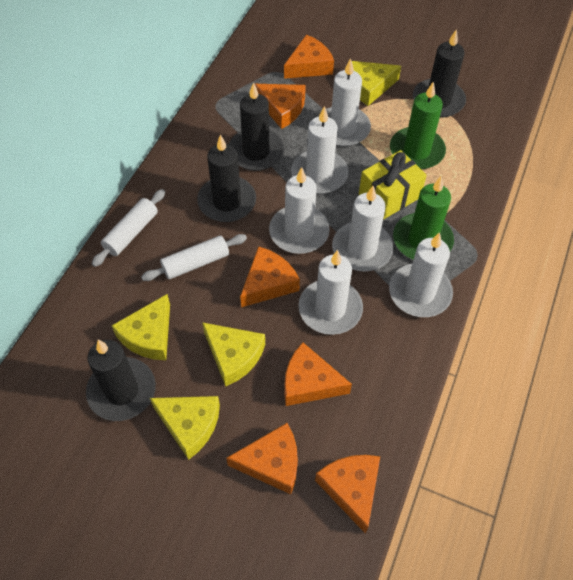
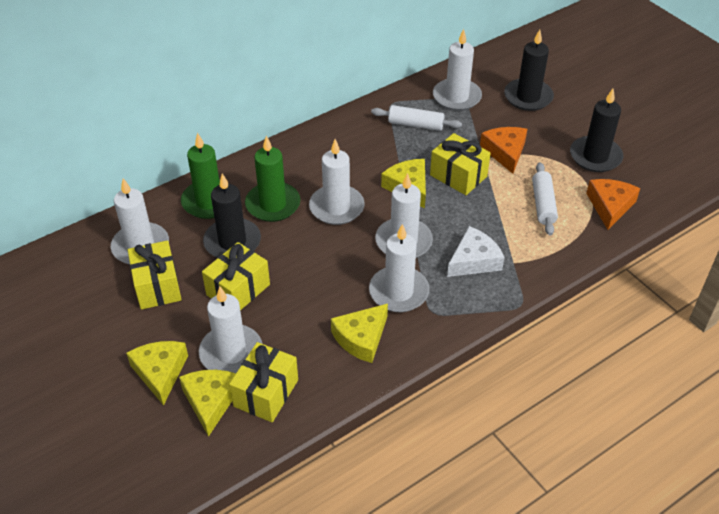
black candle: [86,340,156,421] [197,135,256,222] [229,82,284,171] [413,29,466,118] = 4 -> [203,173,261,258] [504,30,554,111] [570,89,623,172] = 3
orange cheese: [226,423,298,494] [240,246,300,307] [255,84,306,129] [284,35,334,79] [284,343,352,406] [315,455,380,534] = 6 -> [480,127,527,174] [586,179,640,230] = 2
white cheese: none = 0 -> [447,226,505,277] = 1
yellow gift: [359,150,427,220] = 1 -> [128,240,182,310] [202,242,270,311] [229,342,298,422] [430,133,491,195] = 4

